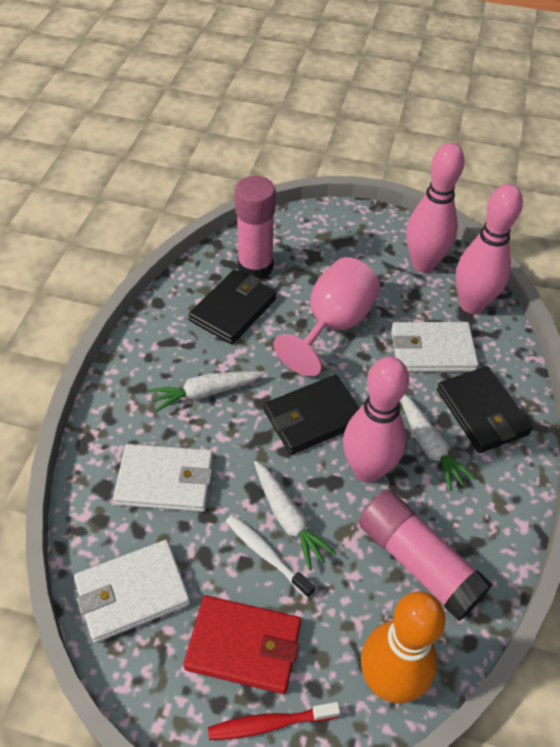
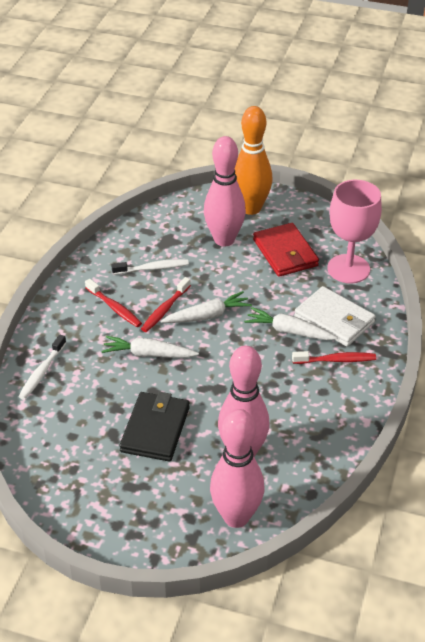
black wallet: [189,270,276,344] [264,375,360,455] [437,366,533,453] = 3 -> [119,392,190,462] = 1
pink glue stick: [235,176,276,279] [359,490,492,621] = 2 -> none = 0
red toothbrush: [208,702,340,740] = 1 -> [85,279,142,327] [141,277,191,332] [292,351,376,364] = 3
white toothbrush: [226,515,315,598] = 1 -> [18,335,66,400] [112,259,189,275] = 2
white wallet: [74,540,190,643] [113,444,213,512] [391,322,479,372] = 3 -> [294,286,376,347] = 1

